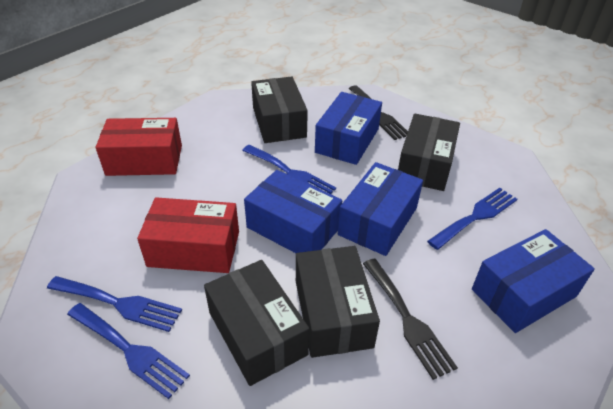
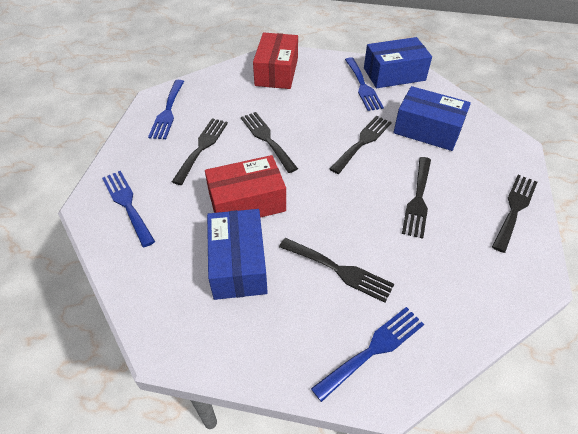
black box: [204,260,309,386] [251,77,308,143] [296,246,380,358] [398,113,460,191] = 4 -> none = 0
black fork: [349,85,408,140] [363,259,458,380] = 2 -> [172,118,228,185] [241,112,298,173] [279,238,394,303] [330,116,392,174] [402,157,431,239] [492,175,537,253] = 6
blue box: [244,170,342,253] [315,92,382,165] [338,162,423,256] [472,229,595,333] = 4 -> [207,209,268,300] [364,37,432,88] [393,86,471,151] = 3

